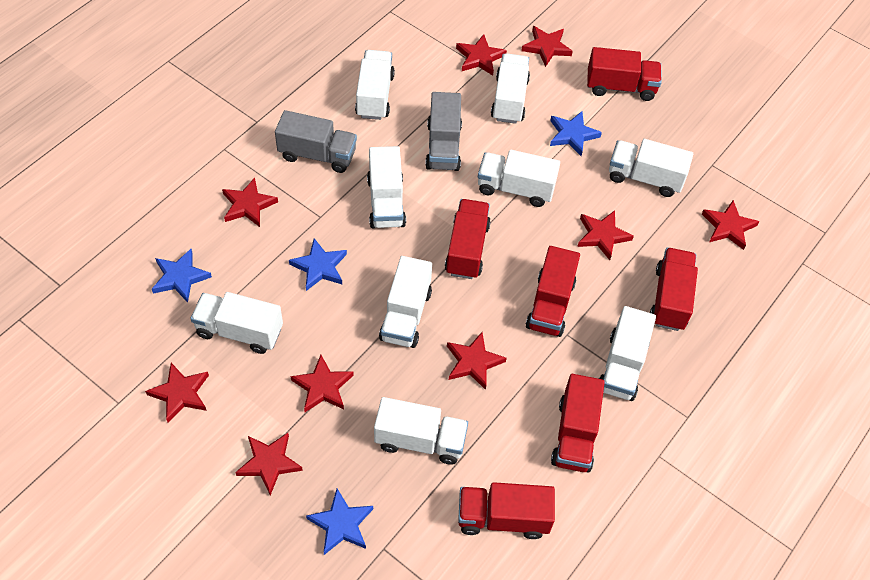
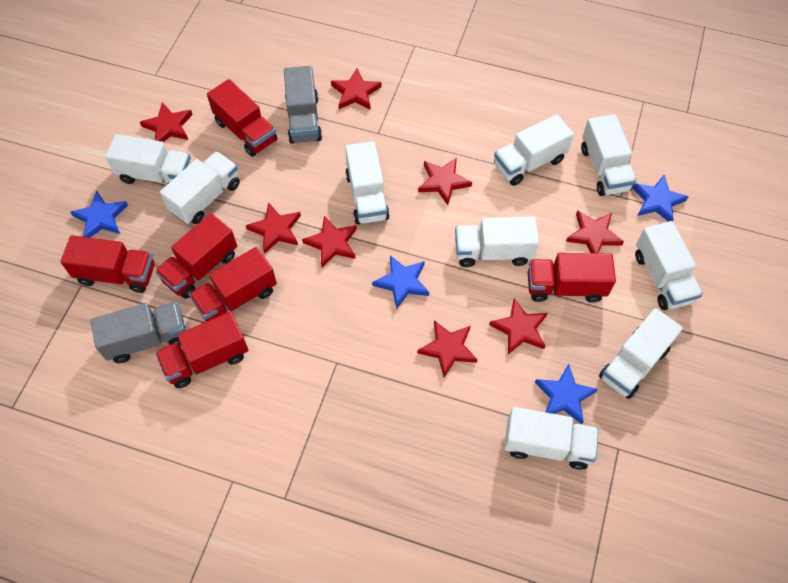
red star: [145,363,209,423] [222,178,278,227] [235,433,303,495] [290,355,354,412] [447,332,507,390] [456,34,507,76] [521,26,573,67] [577,210,634,260] [702,200,759,250] = 9 -> [140,102,193,142] [246,202,301,254] [302,216,357,267] [331,68,382,110] [417,320,478,377] [418,158,472,205] [489,299,548,355] [566,210,624,253] = 8

